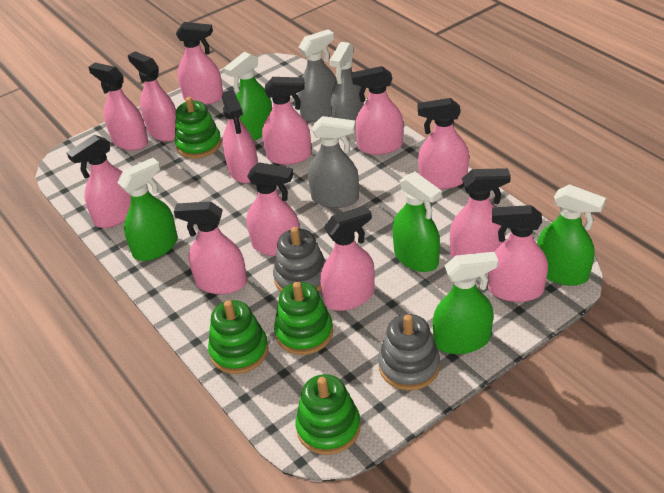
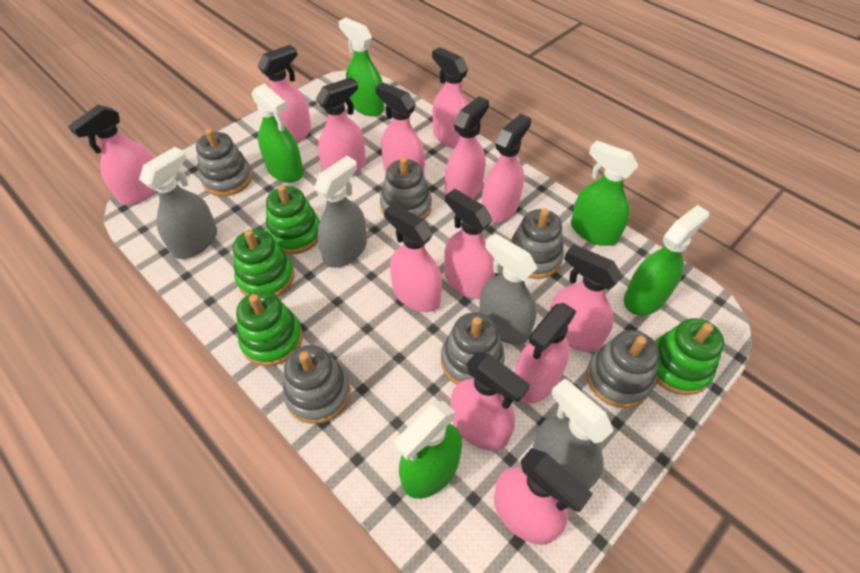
grey spray bottle: [297,29,336,122] [308,116,359,208] [330,42,364,123] = 3 -> [139,147,217,259] [314,156,367,268] [479,234,537,345] [533,379,613,490] = 4
grey stacking toy: [273,227,326,292] [378,314,440,390] = 2 -> [196,129,252,196] [283,345,351,424] [380,157,432,219] [441,312,505,385] [510,209,564,279] [586,330,659,408] = 6

